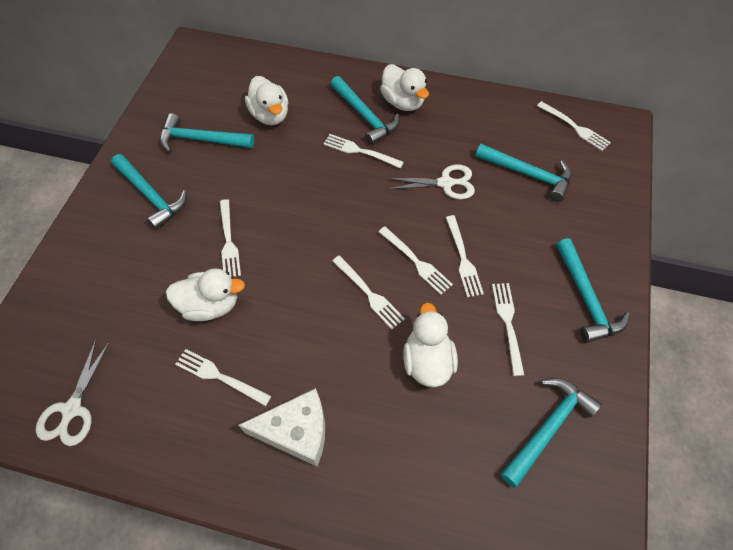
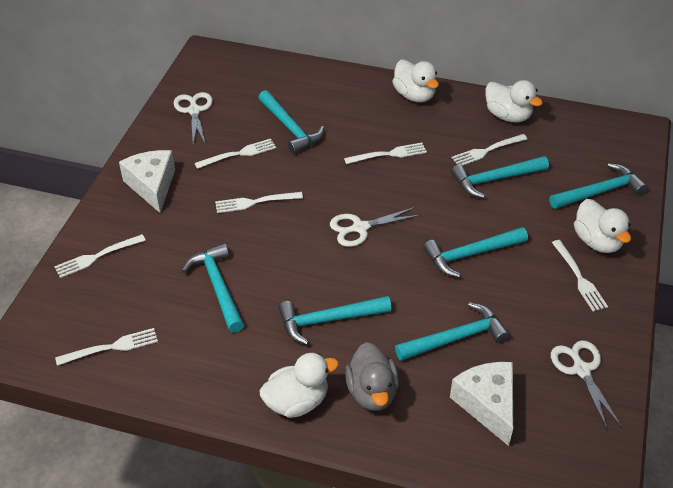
grey duck: none = 0 -> [345,342,399,411] = 1
turquoise hammer: [111,154,187,230] [160,113,254,153] [331,76,400,145] [475,144,572,202] [501,378,602,488] [556,238,630,343] = 6 -> [182,243,244,333] [258,90,324,154] [278,296,392,345] [395,302,510,361] [423,227,528,277] [451,156,549,198] [549,163,648,209] = 7
white cheese: [238,388,325,466] = 1 -> [119,150,175,213] [450,362,513,446] = 2
white fork: [175,349,271,406] [220,199,241,277] [323,134,404,169] [332,255,405,329] [378,226,453,295] [445,215,484,297] [492,283,524,376] [537,101,611,151] = 8 -> [54,234,146,278] [55,328,158,366] [195,139,276,169] [215,192,303,213] [344,143,427,164] [451,134,527,165] [552,240,608,312] = 7
white scissors: [36,340,110,446] [385,164,475,199] = 2 -> [174,92,213,144] [330,207,421,247] [551,340,622,429] = 3

